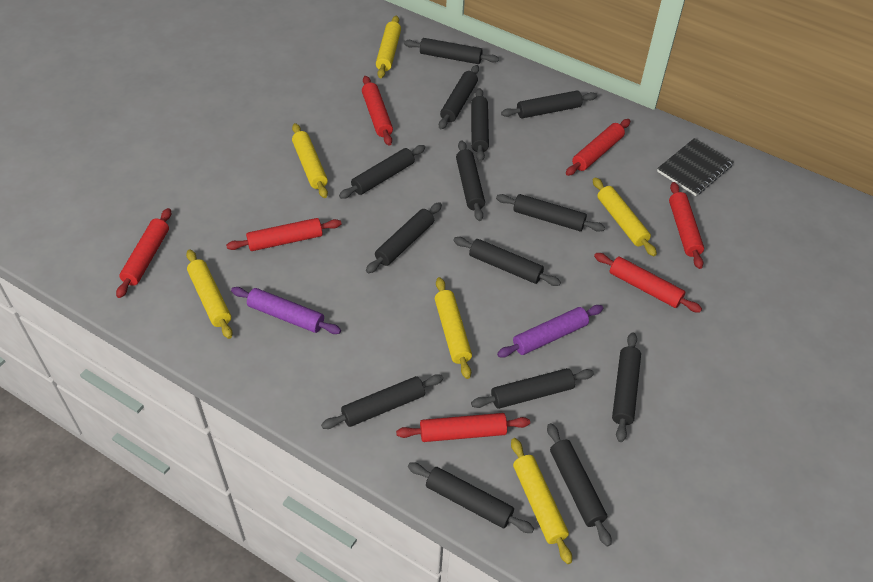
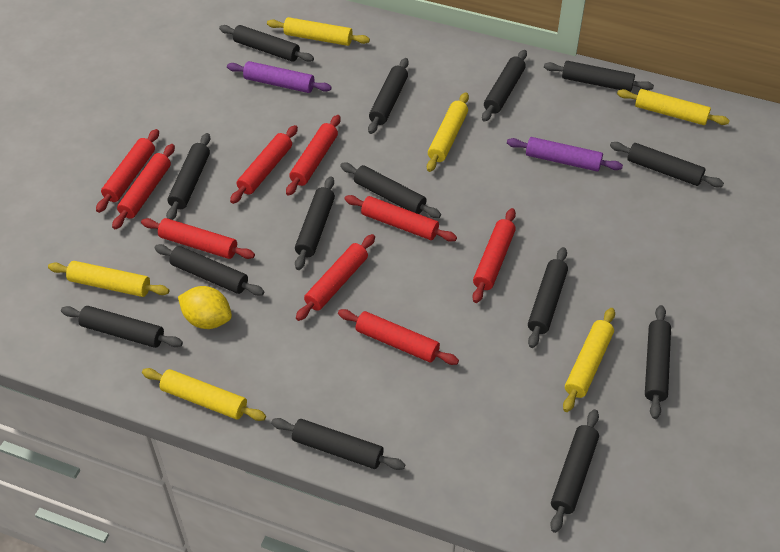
black notebook: [657,138,734,196] = 1 -> none = 0
red rolling pin: [116,208,171,298] [226,218,341,251] [362,76,393,146] [396,413,530,442] [566,119,630,176] [594,253,702,313] [669,182,704,269] = 7 -> [96,129,159,213] [112,144,175,229] [141,218,255,259] [230,125,298,204] [286,115,341,196] [296,234,375,321] [338,309,459,365] [344,195,457,242] [472,208,516,303] = 9
yellow lemon: none = 0 -> [178,286,232,329] = 1

